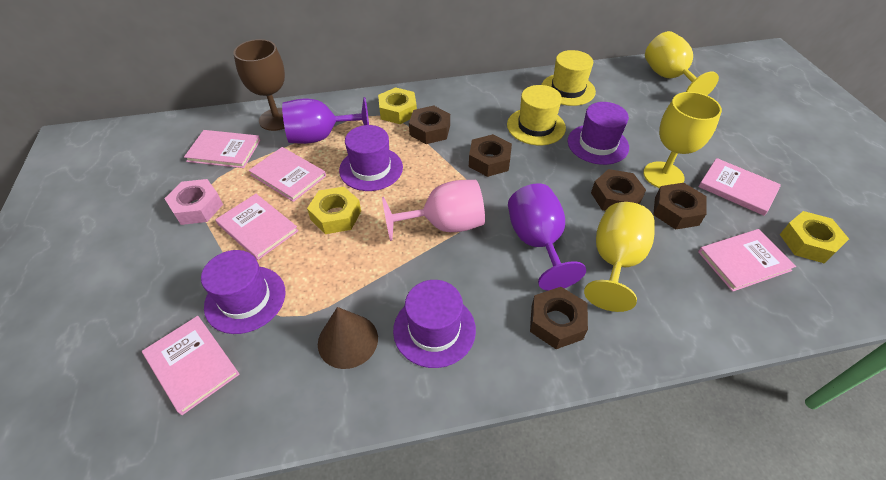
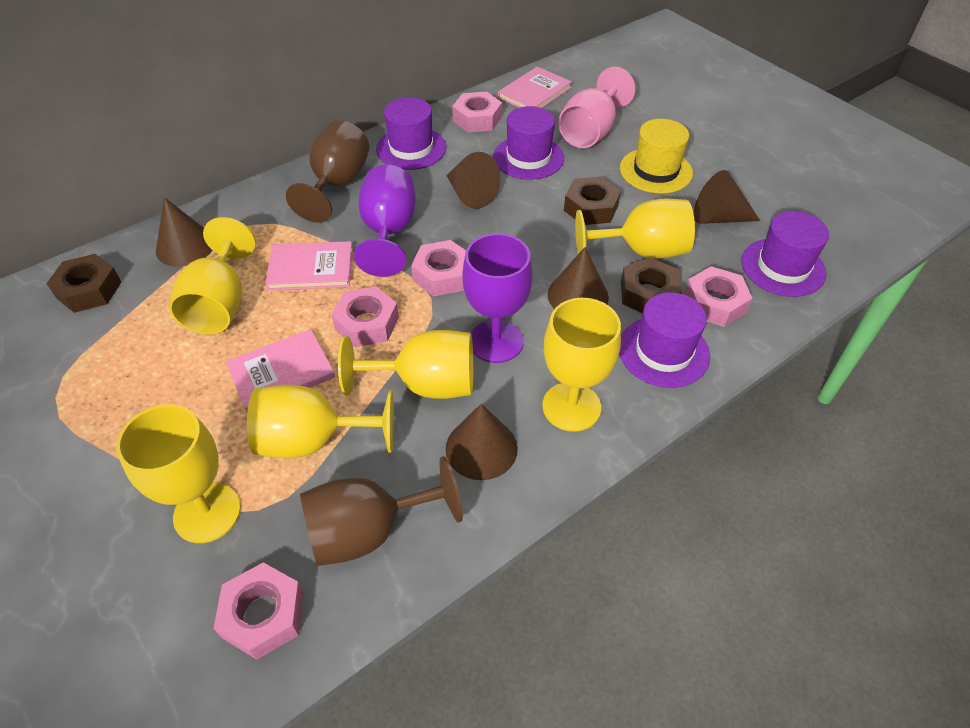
brown cone: [318,307,378,369] = 1 -> [156,197,212,267] [445,404,518,480] [446,152,501,209] [548,247,609,309] [694,170,760,224] = 5
brown goblet: [233,39,285,131] = 1 -> [286,120,370,223] [300,456,463,566] = 2
brown nut: [409,105,450,144] [469,134,512,177] [530,287,588,349] [591,169,646,211] [653,183,707,230] = 5 -> [46,254,121,313] [564,177,621,225] [621,257,682,313] = 3
pink book: [142,316,240,415] [184,130,261,168] [215,194,298,260] [249,147,326,202] [698,158,781,216] [698,229,796,292] = 6 -> [225,329,335,412] [265,241,353,290] [498,66,572,108] = 3
pink nut: [164,179,223,225] = 1 -> [213,562,304,659] [331,286,399,347] [411,240,466,296] [452,92,502,132] [684,266,752,327] = 5
yellow goblet: [584,202,655,312] [643,92,722,188] [645,31,719,95] = 3 -> [116,404,241,543] [169,217,256,334] [247,385,394,458] [338,330,473,399] [542,298,621,432] [575,199,695,258] = 6
yellow hat: [507,85,566,145] [541,50,596,106] = 2 -> [620,119,693,194] = 1
yellow nut: [307,187,361,234] [378,87,417,124] [780,211,849,263] = 3 -> none = 0

